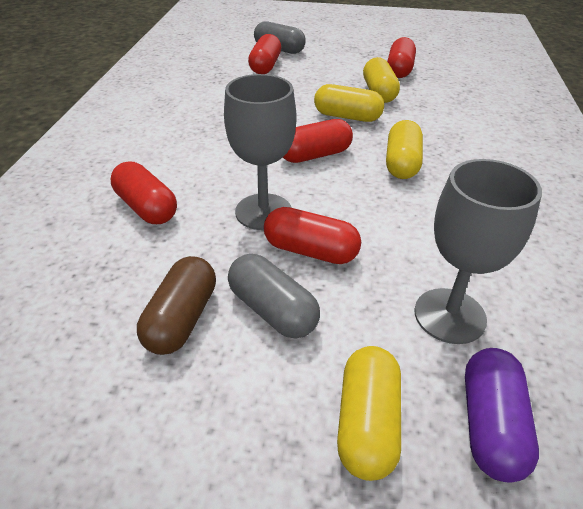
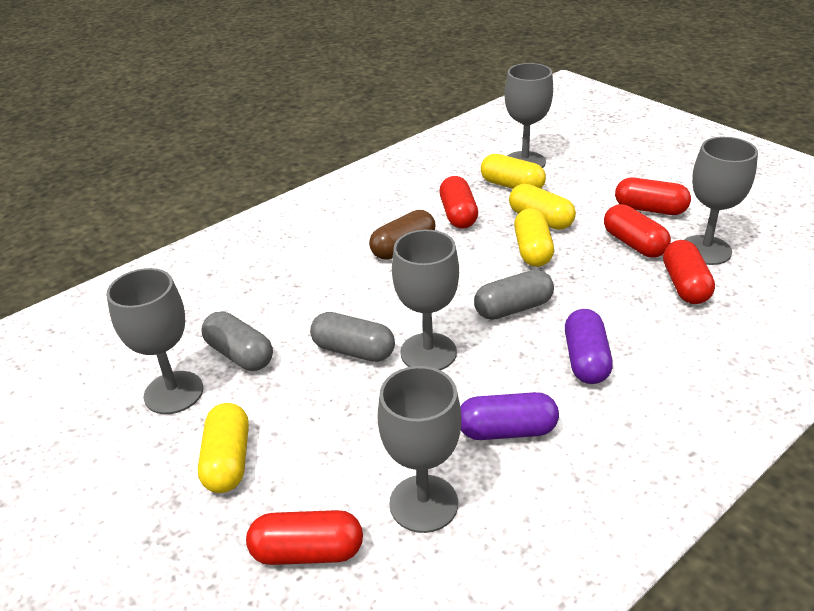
grey capsule: [228,254,320,338] [254,21,306,54] = 2 -> [201,311,273,371] [310,312,395,362] [474,270,554,320] = 3
grey goblet: [224,74,296,230] [414,159,542,344] = 2 -> [106,268,203,414] [377,366,461,533] [392,230,459,370] [504,63,553,168] [684,137,758,265] = 5
purple capsule: [465,348,539,483] = 1 -> [460,392,559,440] [565,309,613,384] = 2

